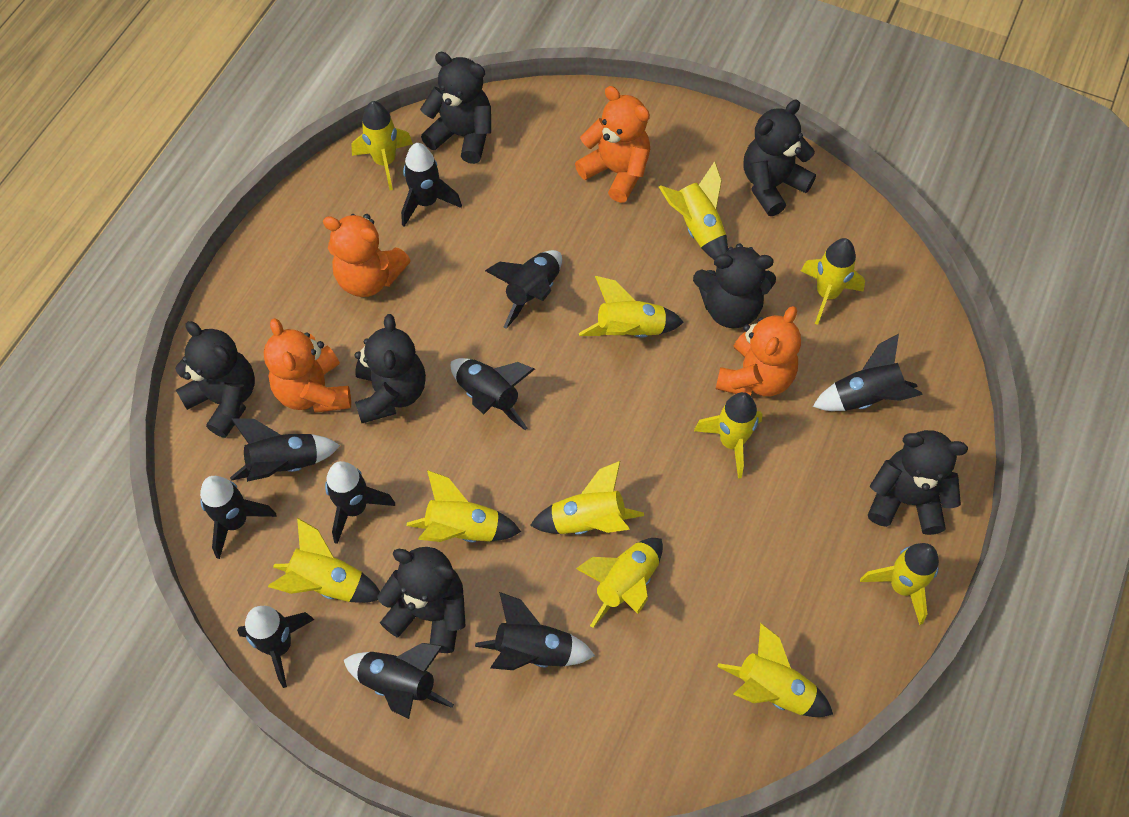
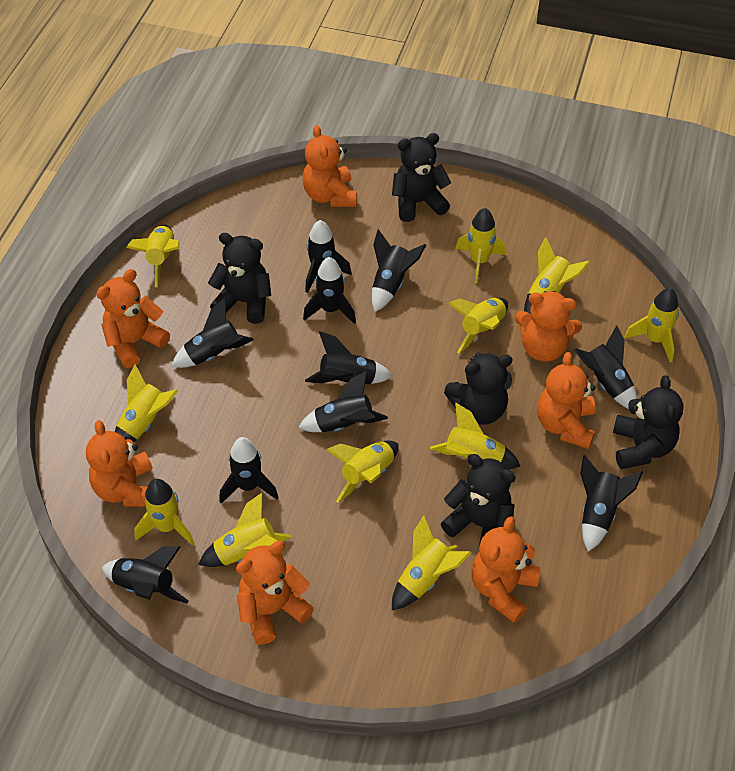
black teddy bear: [175,321,255,438] [355,314,426,423] [377,547,465,653] [420,52,491,164] [693,243,776,328] [744,100,816,216] [868,430,968,535] = 7 -> [208,233,271,324] [392,133,451,222] [441,454,516,546] [444,353,512,425] [613,375,683,469] = 5
orange teddy bear: [264,318,351,413] [323,214,411,297] [575,86,650,203] [716,306,801,396] = 4 -> [86,420,152,507] [96,269,170,368] [236,541,314,645] [303,125,357,207] [471,516,540,623] [515,291,582,361] [537,352,596,449] = 7

